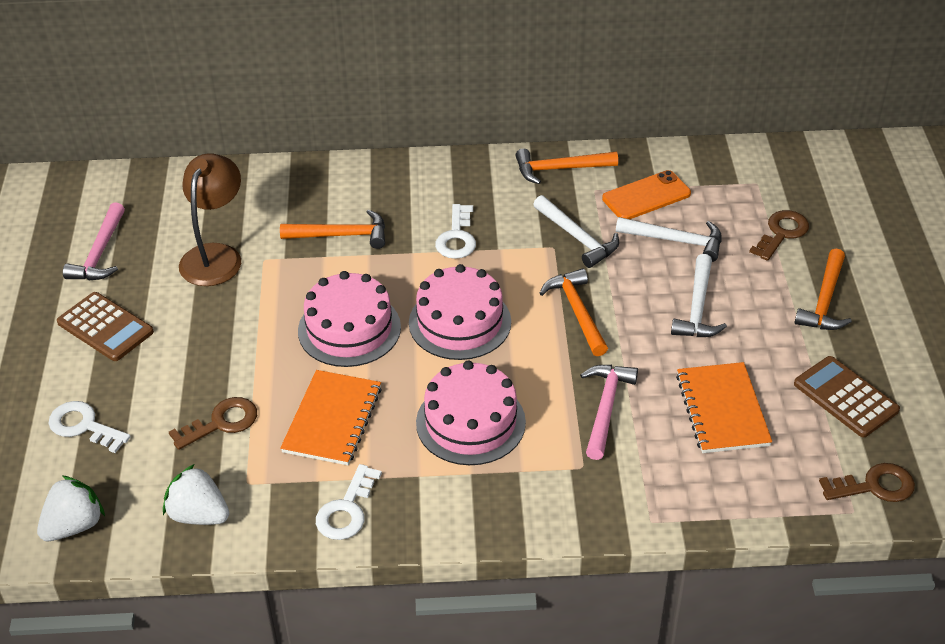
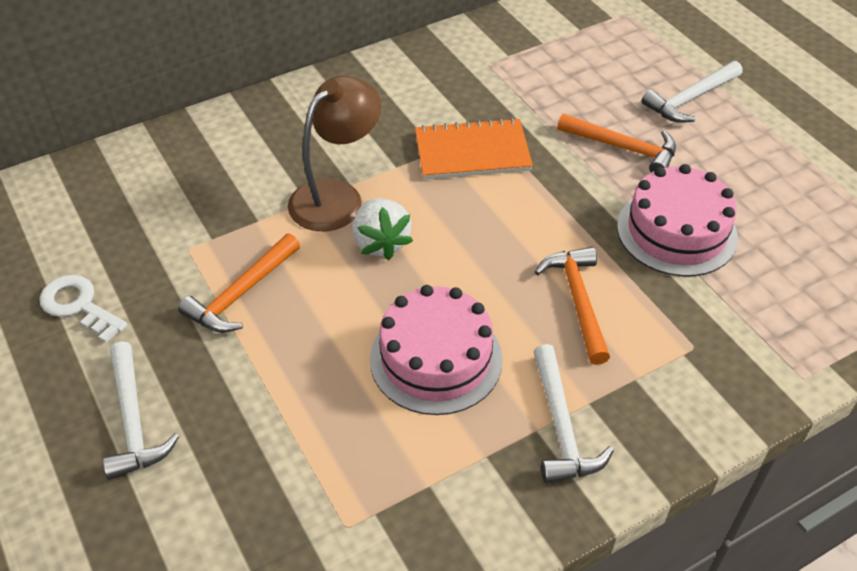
brown calculator: [57,292,154,361] [794,356,900,437] = 2 -> none = 0
brown key: [169,397,257,450] [749,210,809,261] [819,463,915,502] = 3 -> none = 0
orange hammer: [280,210,385,249] [516,149,618,184] [539,268,608,356] [795,249,852,330] = 4 -> [178,233,300,333] [535,247,610,365] [557,114,676,173] = 3
orange notebook: [280,370,382,465] [676,362,772,453] = 2 -> [415,118,533,179] = 1
orange phone: [602,170,691,219] = 1 -> none = 0
pink cake: [298,271,401,367] [409,264,511,360] [416,361,526,465] = 3 -> [370,285,503,415] [617,164,738,277] = 2
pink hammer: [63,202,125,280] [580,365,638,460] = 2 -> none = 0
white key: [49,401,131,453] [316,464,382,540] [435,204,476,259] = 3 -> [40,275,128,343] = 1
white strawberry: [37,476,105,541] [163,464,229,525] = 2 -> [353,198,413,260] = 1

